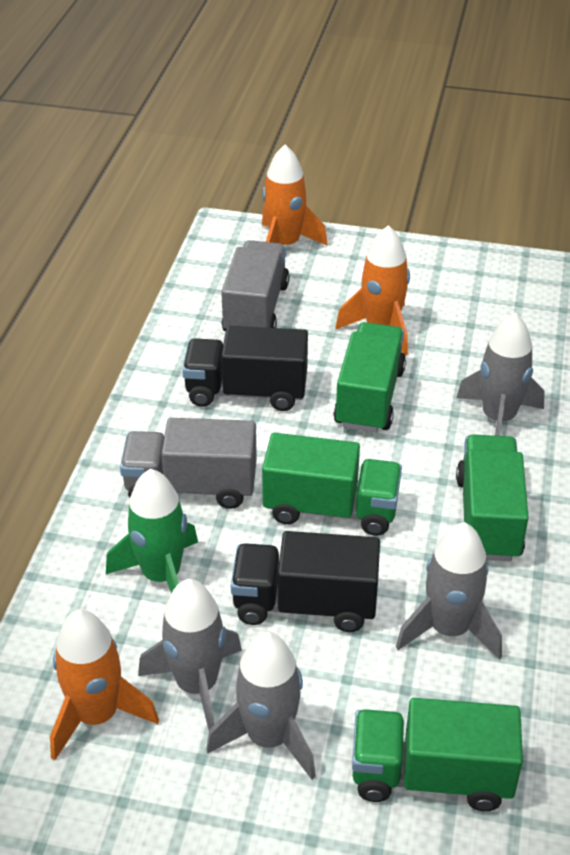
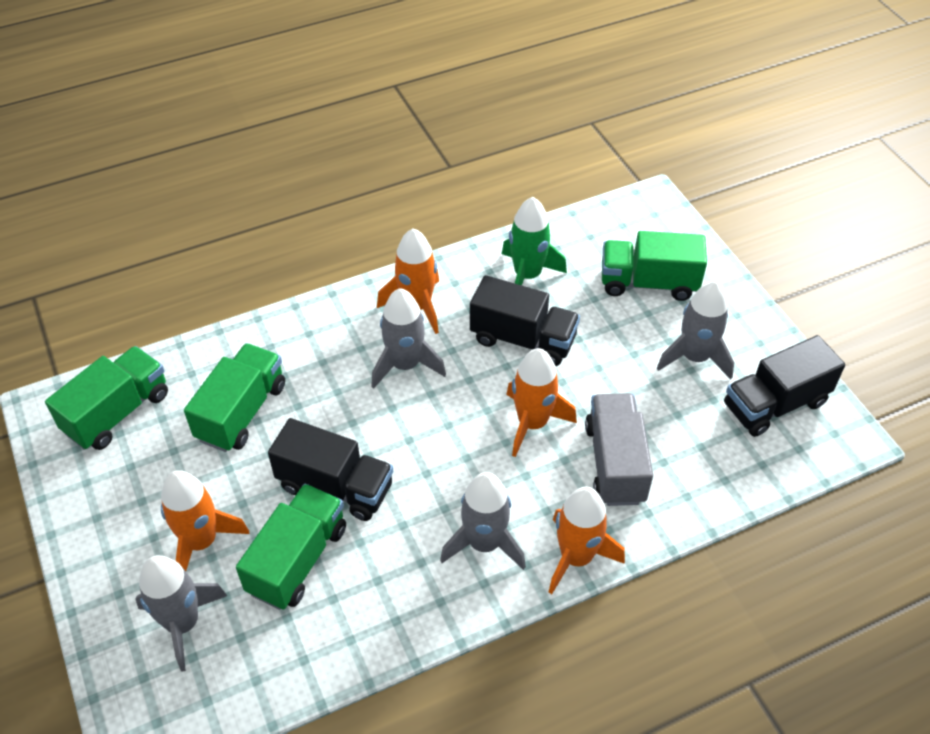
black truck: [182,326,308,411] [231,531,380,632] = 2 -> [268,418,393,521] [470,275,580,366] [724,335,845,437] = 3
grey truck: [120,418,257,509] [221,240,289,331] = 2 -> [585,393,653,506] = 1
orange rocket: [50,609,159,761] [262,145,328,246] [335,225,410,356] = 3 -> [161,470,250,571] [377,228,439,334] [506,348,577,457] [549,487,625,594] = 4

